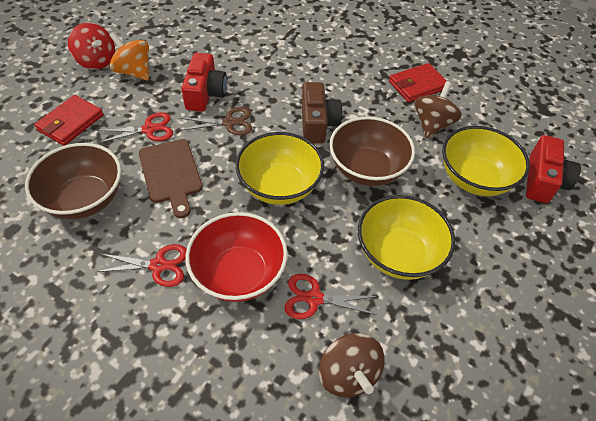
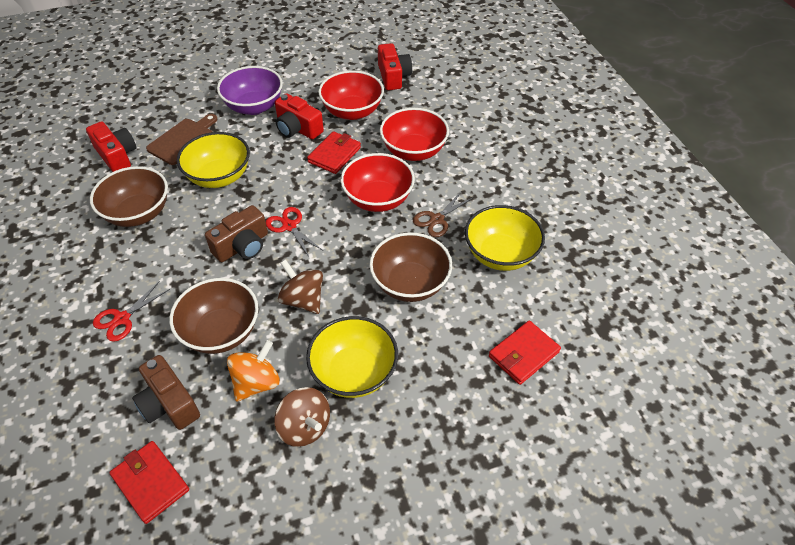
brown bowl: [25,143,121,219] [329,116,415,186] = 2 -> [90,166,168,227] [169,278,259,354] [370,233,452,302] = 3
brown camera: [302,82,342,143] = 1 -> [132,355,200,430] [205,205,268,262] = 2
purple bowl: none = 0 -> [217,66,283,115] = 1
red bowl: [185,212,288,302] = 1 -> [318,70,384,120] [341,153,415,212] [380,108,449,161] = 3
red camera: [181,53,227,112] [526,135,581,203] = 2 -> [86,121,136,172] [275,93,324,139] [378,43,412,90] = 3
red scissors: [95,244,187,287] [97,112,173,143] [284,274,378,319] = 3 -> [93,281,170,342] [266,207,322,257] = 2
red spinning top: [68,23,115,70] = 1 -> none = 0
red wallet: [34,95,104,146] [389,63,447,102] = 2 -> [109,441,189,524] [307,131,361,174] [489,321,561,385] = 3

